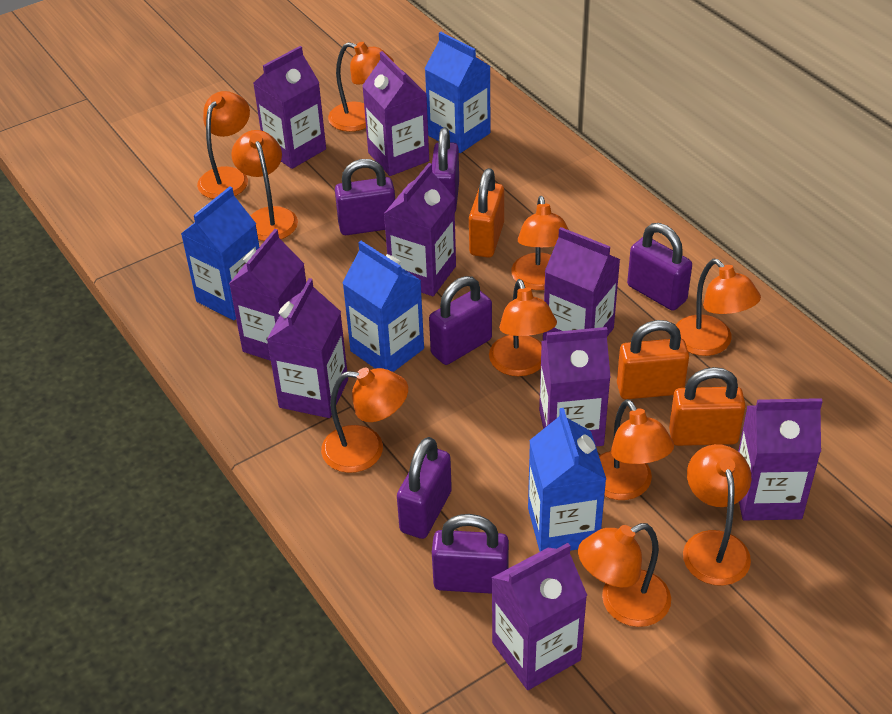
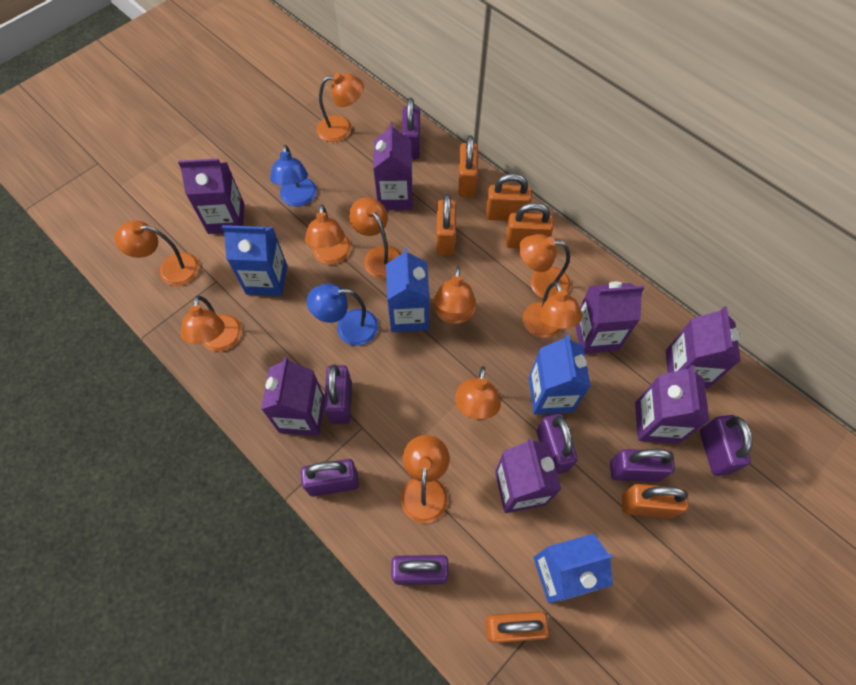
blue lamp: none = 0 -> [270,145,317,207] [307,284,379,346] = 2
orange padlock: [469,168,504,258] [617,320,689,399] [669,367,746,446] = 3 -> [436,194,456,255] [458,135,478,197] [485,611,549,643] [486,173,532,221] [505,203,554,248] [622,484,689,518] = 6
purple carton: [229,229,306,361] [253,46,326,169] [267,278,348,418] [362,51,429,176] [384,163,456,296] [491,543,588,690] [539,327,611,446] [543,227,621,341] [738,398,823,520] = 9 -> [178,159,245,234] [261,357,325,436] [373,122,413,210] [495,438,561,513] [575,282,644,354] [635,365,709,444] [666,306,741,389] = 7
purple padlock: [335,159,395,235] [397,437,452,539] [429,276,492,365] [432,128,459,211] [432,514,509,594] [627,223,692,311] = 6 -> [301,459,359,497] [324,365,352,424] [391,555,449,585] [402,98,420,159] [537,414,578,474] [610,449,675,482] [700,415,753,476] = 7

